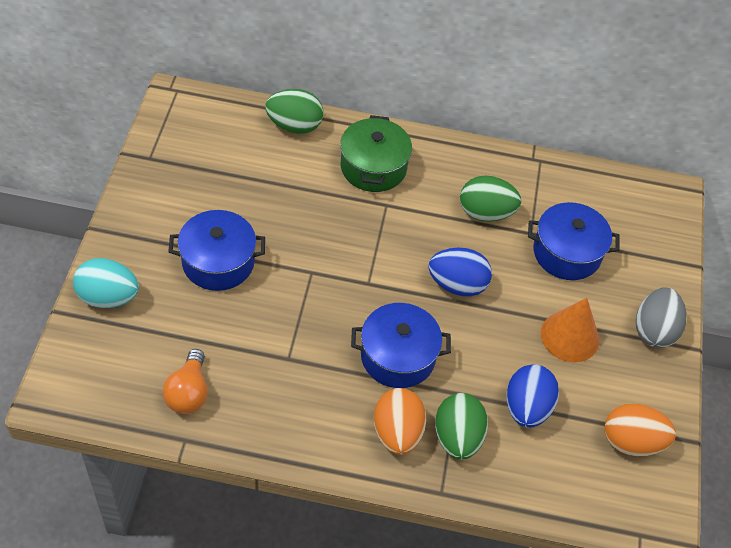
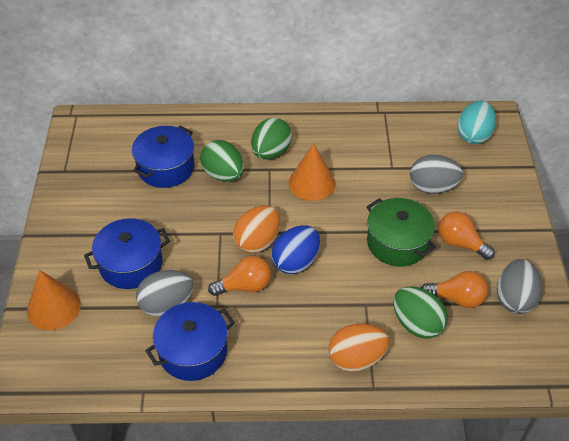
blue egg: [429,248,492,296] [507,364,559,428] = 2 -> [271,225,320,274] = 1
grey egg: [636,287,686,348] = 1 -> [136,270,194,317] [410,155,463,194] [497,259,543,314] = 3
orange cone: [541,298,599,362] = 1 -> [27,270,81,330] [289,143,336,201] = 2
orange light bulb: [163,349,208,414] = 1 -> [208,256,271,296] [421,271,488,308] [438,211,495,260] = 3

